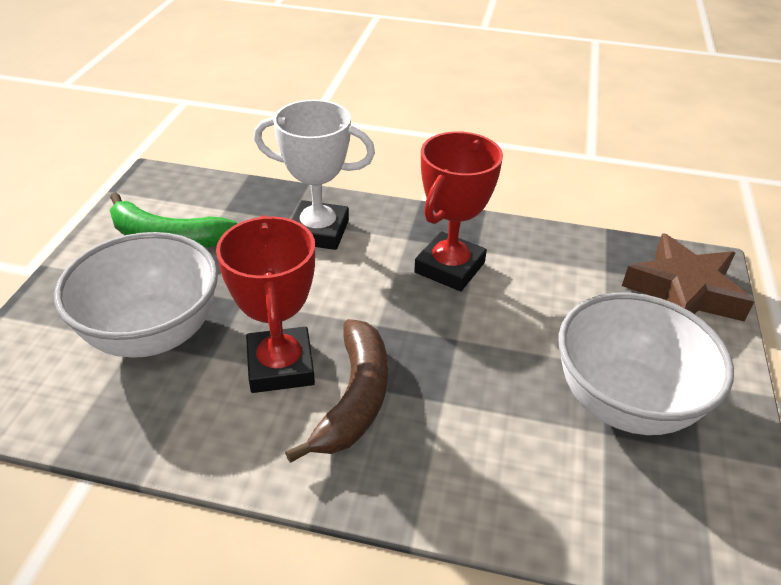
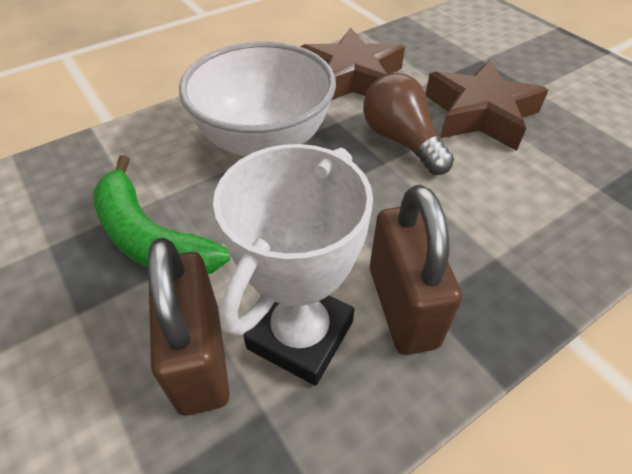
brown banana: [285,319,388,463] = 1 -> none = 0
brown light bulb: none = 0 -> [363,73,454,175] = 1
brown padlock: none = 0 -> [148,238,230,415] [370,185,462,355] = 2
brown star: [622,233,755,322] = 1 -> [300,27,405,100] [425,60,549,151] = 2
red trophy: [216,215,315,393] [414,131,503,291] = 2 -> none = 0
white bowl: [54,232,218,358] [559,293,734,435] = 2 -> [179,41,336,157] = 1

